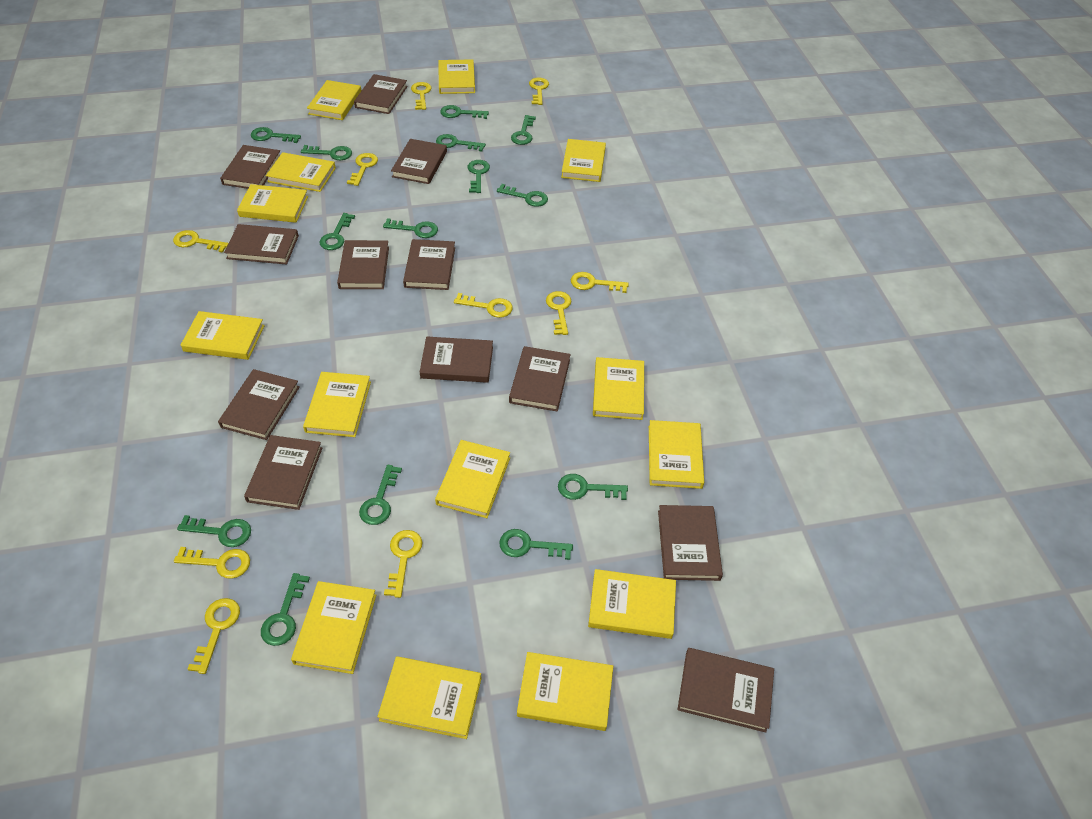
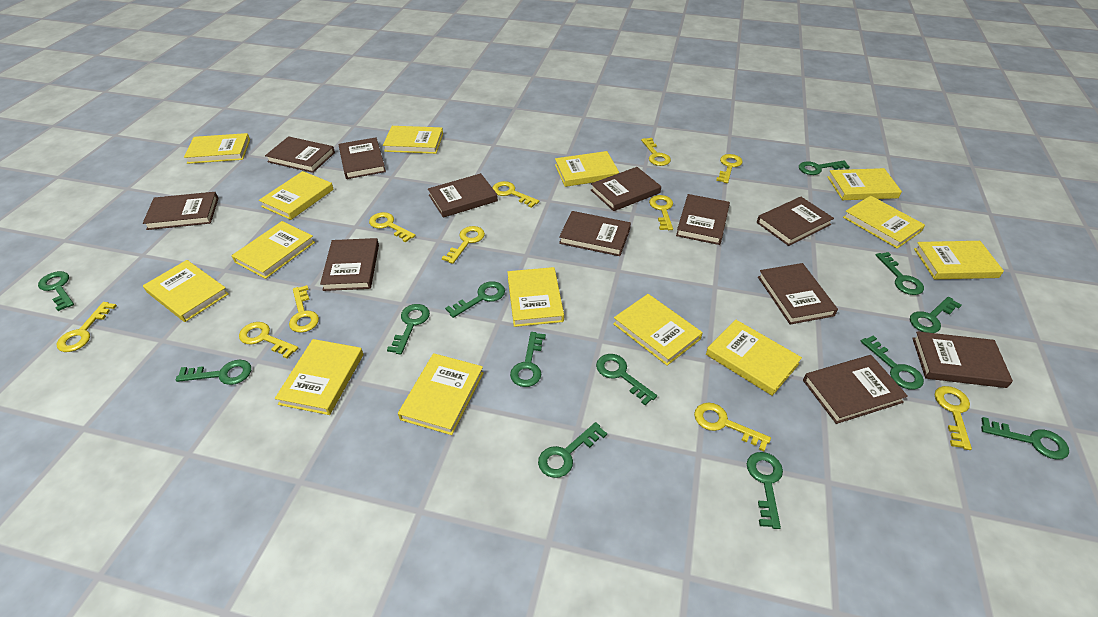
green key: [177,515,251,547] [251,127,301,143] [261,573,310,646] [301,145,352,160] [320,213,355,250] [359,465,402,525] [383,218,438,238] [436,134,486,151] [440,105,489,119] [468,160,490,193] [497,184,548,207] [499,529,573,560] [511,115,536,145] [558,474,628,500] = 14 -> [38,271,74,311] [176,360,251,385] [387,304,430,354] [445,281,505,318] [510,332,546,387] [538,422,607,478] [596,354,657,405] [747,452,783,529] [799,160,850,175] [861,336,924,390] [876,252,924,295] [910,297,961,333] [981,417,1069,460] = 13
yellow key: [173,230,228,253] [174,547,250,579] [187,598,240,674] [347,153,378,186] [384,530,422,598] [411,82,432,110] [454,293,513,318] [529,77,549,105] [546,291,572,335] [571,272,629,293] = 10 -> [57,302,117,352] [239,322,298,358] [289,285,319,333] [369,212,416,242] [442,226,485,264] [492,181,539,208] [641,138,671,166] [649,195,673,230] [694,403,771,451] [716,154,743,183] [935,386,972,450] = 11

